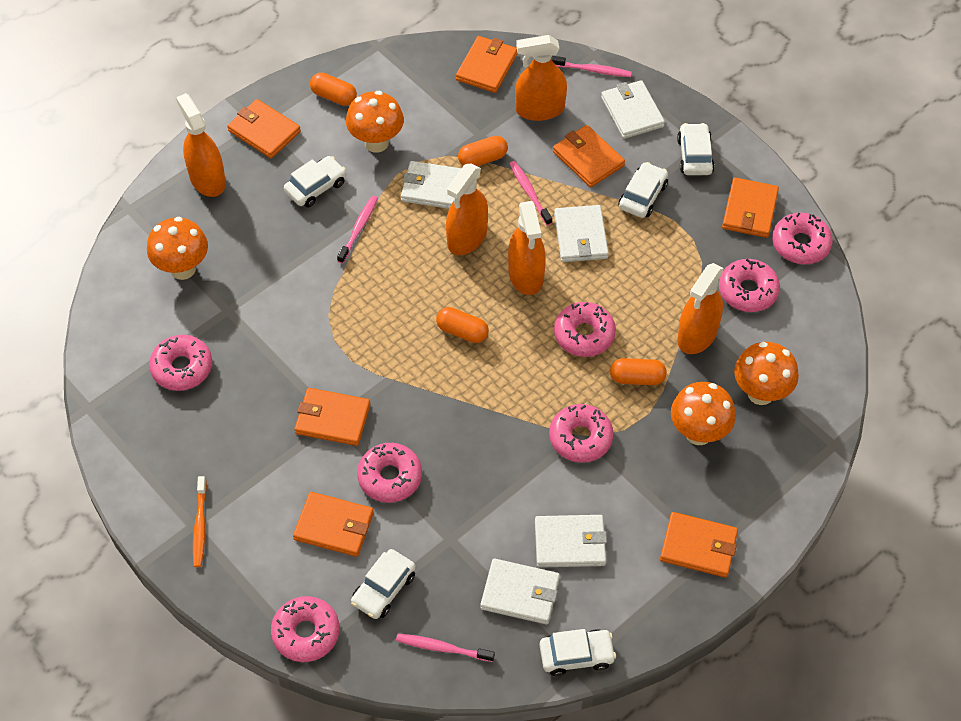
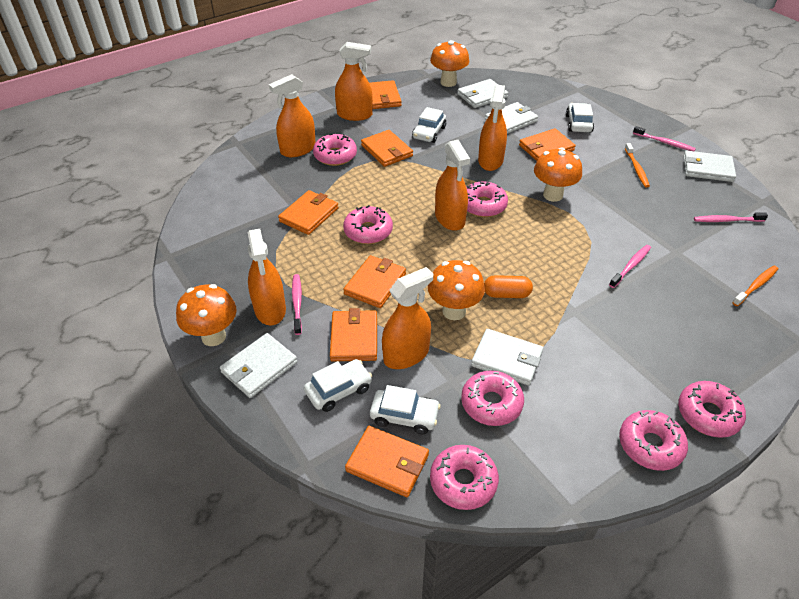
orange capsule: [310,73,357,106] [436,307,489,343] [458,136,508,166] [610,358,667,385] = 4 -> [484,275,533,298] = 1
orange spray bottle: [176,93,226,197] [446,163,488,255] [508,201,546,295] [515,35,567,121] [677,263,724,354] = 5 -> [248,229,286,325] [269,74,316,157] [335,42,373,121] [382,267,433,369] [435,140,470,231] [478,85,507,171] = 6
orange toothbrush: [193,476,207,567] = 1 -> [625,143,650,188] [732,266,778,306] = 2
white car: [284,156,346,208] [351,549,416,619] [540,629,616,676] [619,162,668,218] [677,123,715,175] = 5 -> [304,359,372,412] [370,385,441,434] [412,107,446,143] [566,103,594,132] = 4

